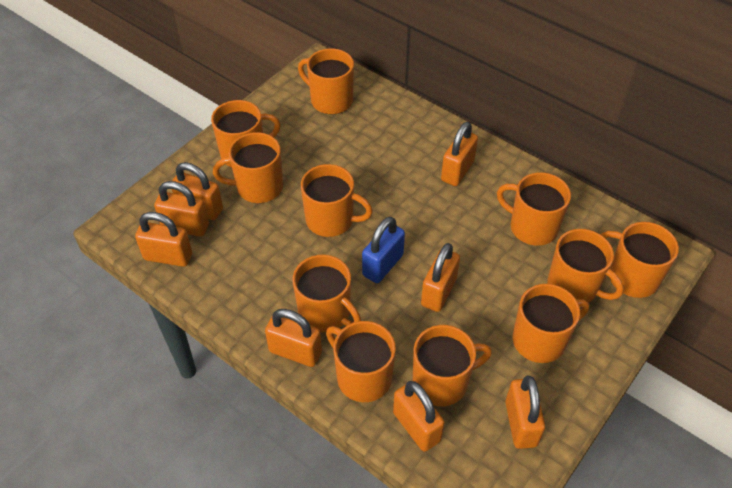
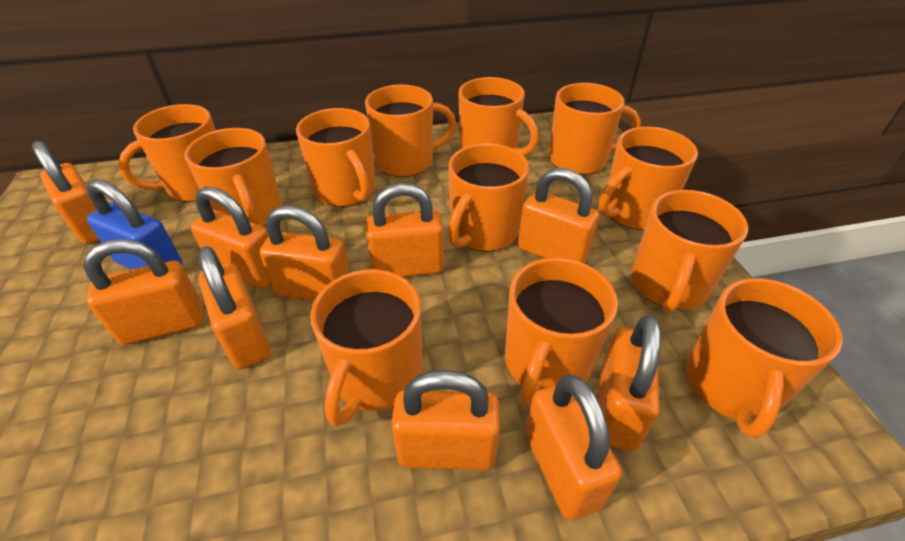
orange mug: [211,100,281,167] [213,132,283,203] [293,255,361,332] [298,48,354,115] [301,164,373,237] [326,321,396,402] [413,325,492,406] [497,172,571,246] [513,284,589,363] [548,229,624,303] [600,222,679,298] = 11 -> [118,104,216,202] [184,128,282,226] [296,108,376,207] [310,269,422,427] [365,84,456,177] [448,143,529,251] [459,77,539,156] [505,258,618,406] [549,83,641,175] [599,127,698,230] [631,190,748,313] [686,278,843,439] = 12
orange padlock: [135,212,192,267] [154,181,209,237] [172,162,223,220] [265,309,322,367] [393,381,445,452] [421,243,460,312] [441,122,478,186] [505,375,545,449] = 8 -> [32,141,99,244] [83,239,203,345] [191,187,271,289] [198,246,270,369] [259,206,350,301] [366,183,444,277] [391,370,500,470] [518,168,599,263] [525,375,622,520] [598,315,661,451] = 10

